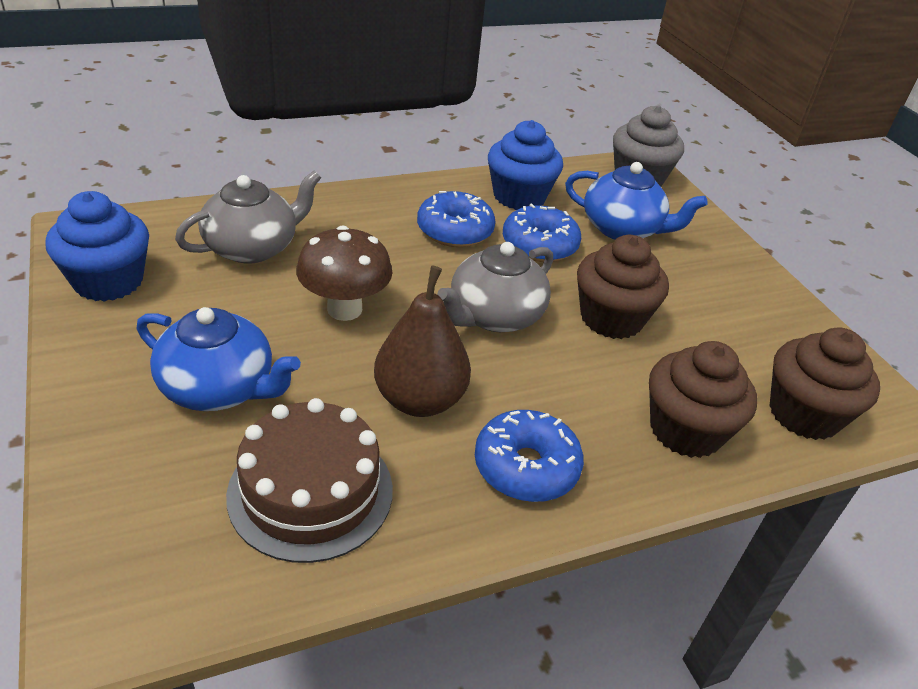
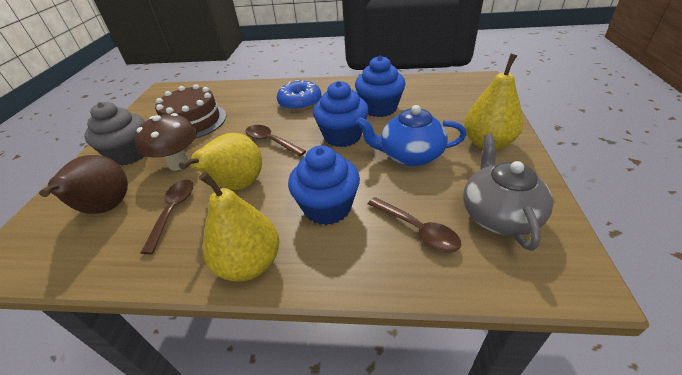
blue cupcake: [45,191,149,302] [488,120,563,210] = 2 -> [288,145,360,225] [313,81,369,147] [355,56,406,117] = 3
blue donut: [417,191,495,247] [475,410,584,502] [503,203,581,262] = 3 -> [277,80,321,111] = 1
blue teapot: [137,307,301,411] [565,162,708,240] = 2 -> [356,105,467,166] = 1
brown cupcake: [577,235,669,339] [649,341,757,458] [770,327,880,440] = 3 -> none = 0
brown spoon: none = 0 -> [141,180,193,254] [245,125,306,157] [368,197,461,252] = 3
grey teapot: [175,171,321,264] [437,242,553,332] = 2 -> [463,134,553,251] = 1
yellow pear: none = 0 -> [179,133,262,190] [199,172,279,281] [464,54,523,150] = 3

